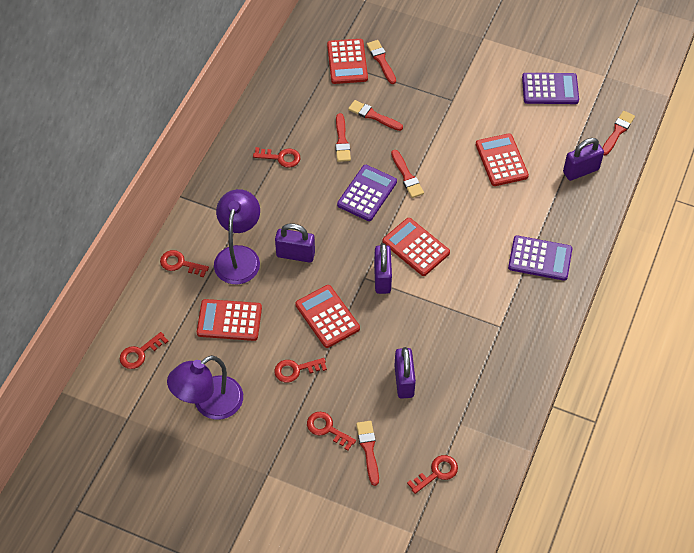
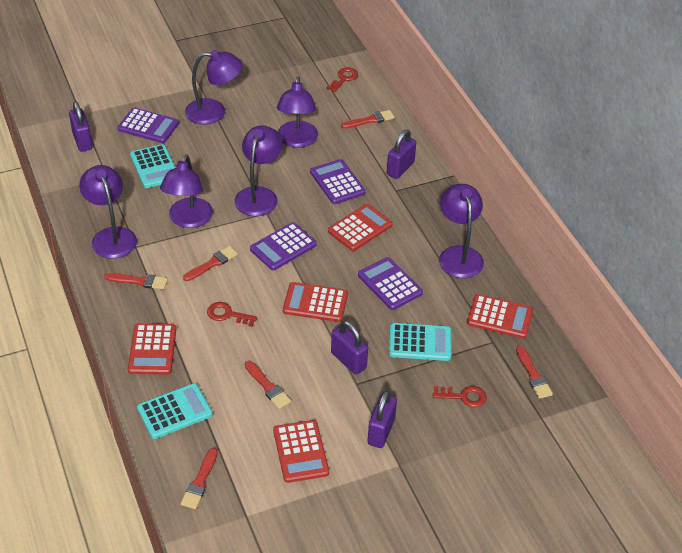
purple calculator: [337,165,397,221] [508,235,572,281] [522,73,579,104] = 3 -> [118,108,179,143] [250,222,317,270] [310,159,366,204] [358,257,423,310] = 4
purple lamp: [167,355,243,420] [214,189,260,284] = 2 -> [79,165,137,259] [160,154,213,228] [185,50,243,125] [234,125,283,216] [277,77,318,148] [439,184,484,278] = 6
red key: [120,332,169,369] [160,250,209,278] [253,147,300,168] [274,358,327,383] [307,412,356,451] [407,455,458,494] = 6 -> [207,302,257,327] [326,67,358,92] [433,386,487,407] = 3
turquoise calculator: none = 0 -> [130,144,176,188] [137,383,213,439] [389,323,451,361] = 3

